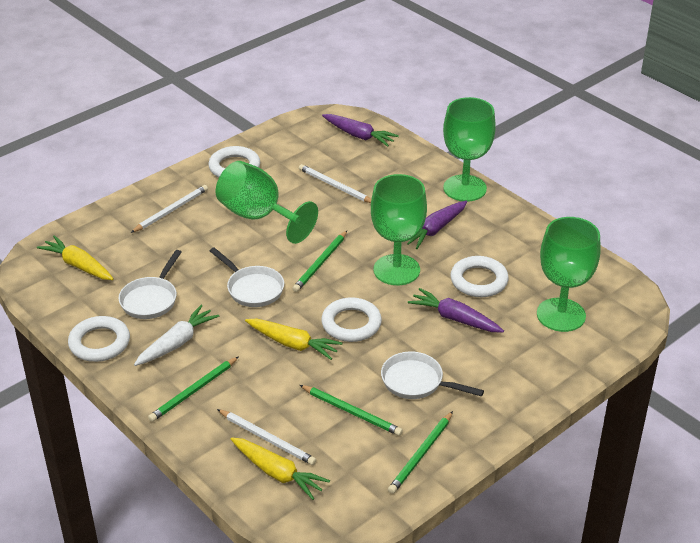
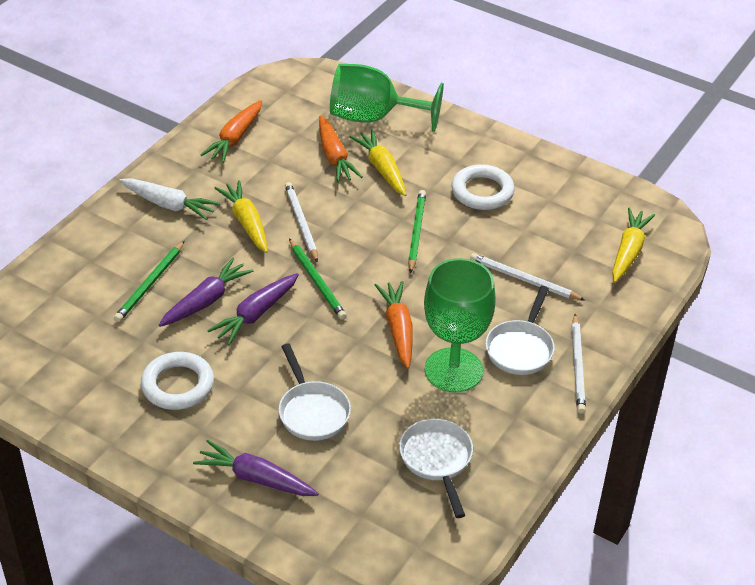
green goblet: [215,161,318,244] [371,174,427,285] [443,97,496,201] [537,217,601,332] = 4 -> [330,64,444,132] [424,258,496,392] = 2
green pencil: [148,356,239,422] [292,231,347,292] [300,385,403,436] [388,411,453,494] = 4 -> [114,241,185,322] [289,238,347,320] [408,190,426,274] = 3
orange carrot: none = 0 -> [200,100,262,163] [319,116,363,183] [375,281,413,369] = 3
white ring: [68,316,130,362] [208,146,260,177] [321,297,382,342] [450,256,509,297] = 4 -> [141,352,214,410] [451,164,515,210] = 2

